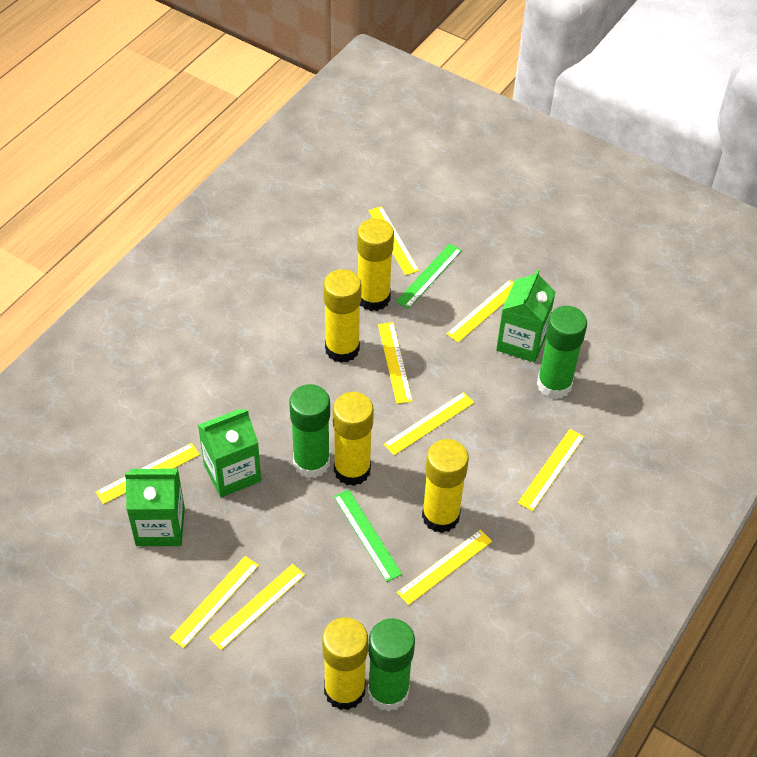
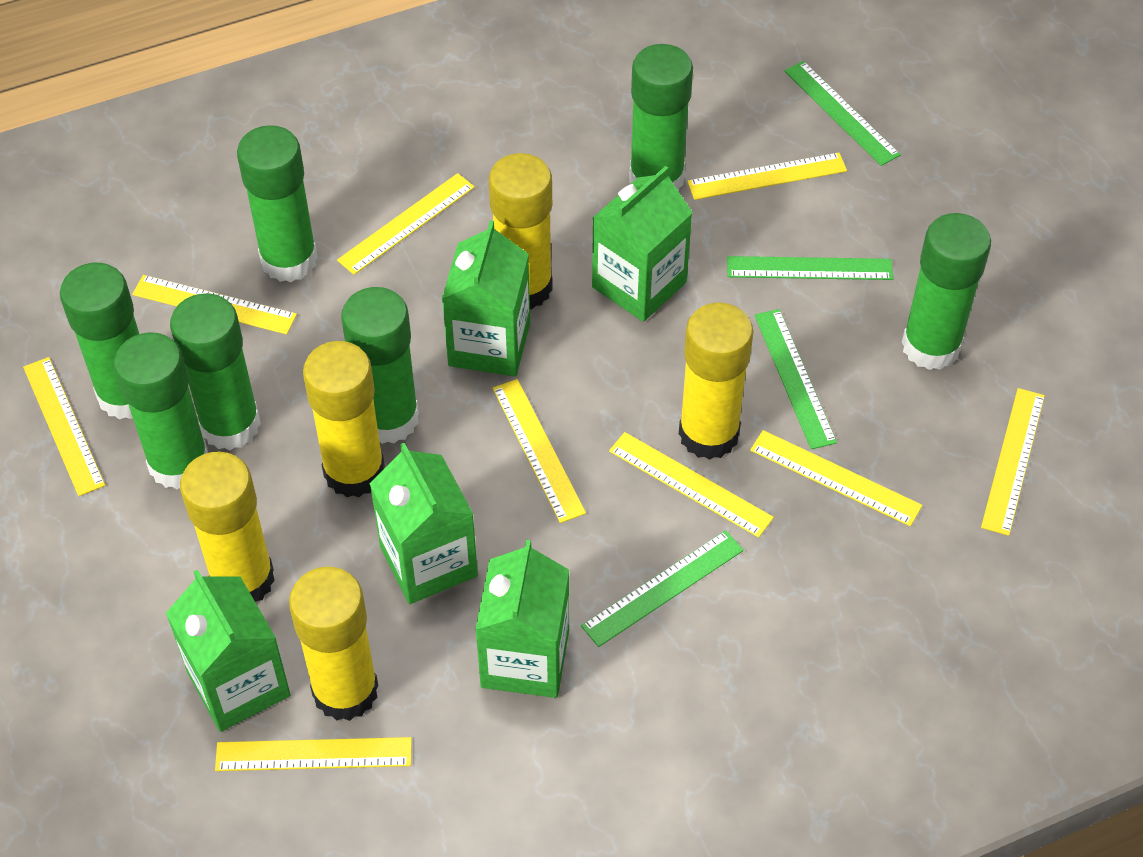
green carton: [125,469,185,546] [198,409,261,497] [496,269,555,363] = 3 -> [166,570,291,732] [370,443,478,604] [442,220,530,376] [475,540,569,698] [592,166,693,322] = 5
green glue stick: [289,384,330,478] [368,619,415,712] [537,306,587,399] = 3 -> [60,263,139,419] [114,332,208,489] [170,293,261,450] [237,125,318,282] [341,287,419,444] [629,44,693,191] [902,213,991,370] = 7
green ruler: [334,489,402,582] [396,244,462,309] = 2 -> [581,530,744,647] [727,256,893,280] [754,309,837,449] [785,61,901,166] = 4

